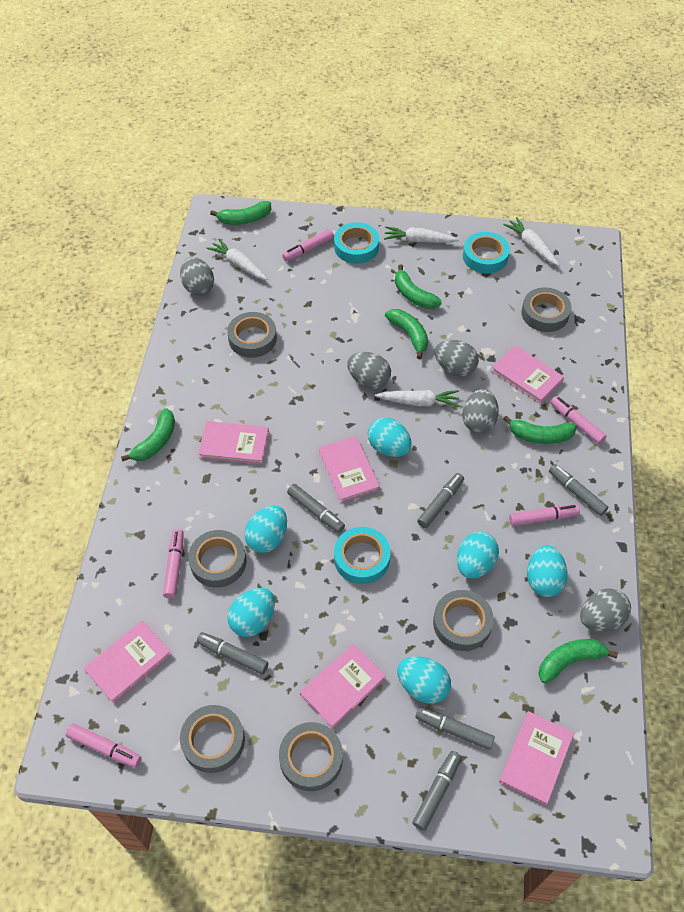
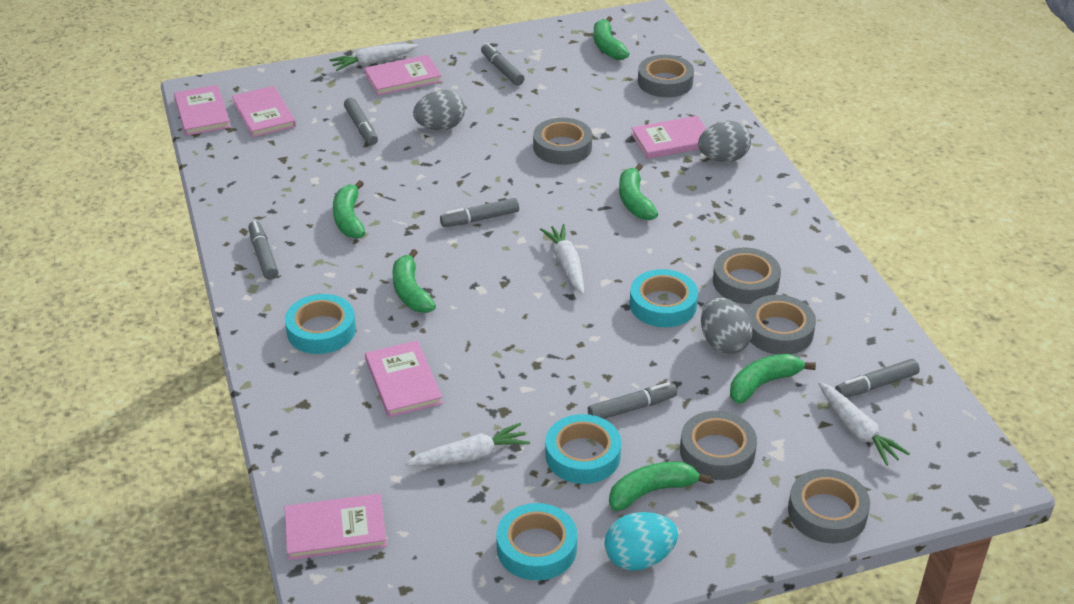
grey egg: [180,257,214,296] [347,352,391,389] [434,340,479,376] [462,389,499,433] [580,588,631,632] = 5 -> [413,90,465,130] [698,121,751,162] [701,298,753,354] = 3
pink marker: [66,723,141,768] [163,529,184,598] [282,229,334,262] [509,504,580,526] [550,396,606,444] = 5 -> none = 0
turquoise egg: [228,588,275,637] [244,506,287,553] [368,418,412,457] [397,656,451,704] [457,532,499,579] [527,545,568,597] = 6 -> [604,512,678,571] = 1
turquoise tape: [334,222,379,264] [334,527,390,584] [463,232,510,274] = 3 -> [285,294,356,354] [496,503,577,581] [545,414,621,484] [630,269,698,327] = 4

